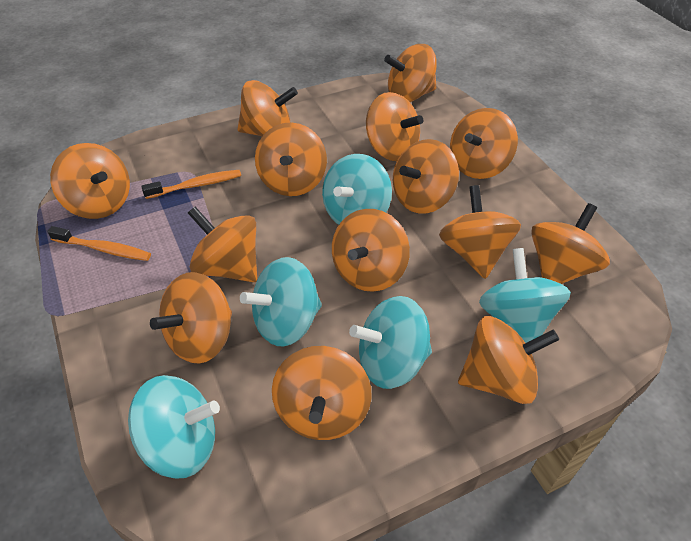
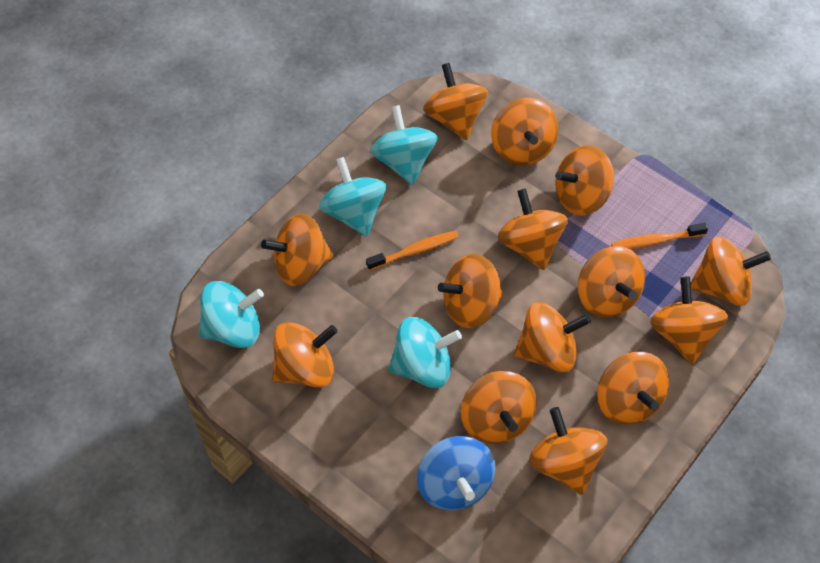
blue spinning top: none = 0 -> [417,436,496,510] = 1
turquoise spinning top: [128,375,220,479] [240,257,322,346] [322,154,392,225] [349,296,432,389] [479,248,571,343] = 5 -> [199,281,264,348] [319,157,387,237] [370,105,438,185] [388,317,462,388] = 4

